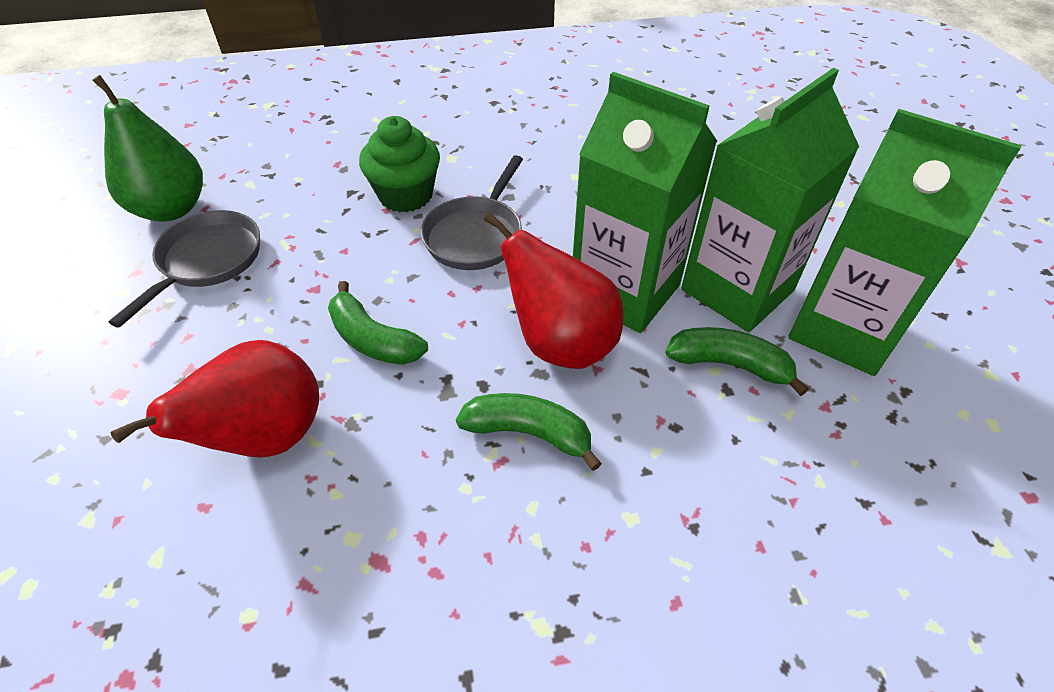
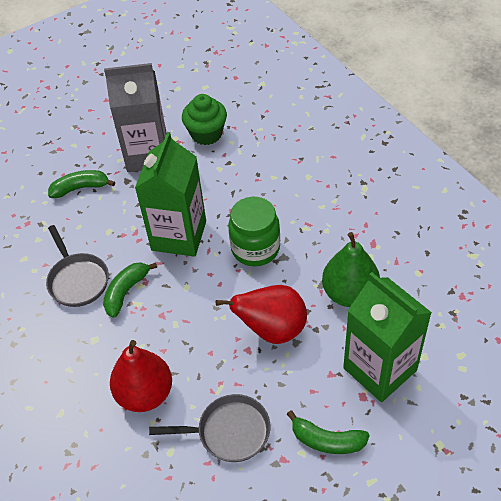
green carton: [573,72,717,333] [681,68,859,332] [788,109,1022,376] = 3 -> [135,132,206,257] [343,272,432,402] = 2
green jar: none = 0 -> [228,197,280,266] = 1
grey carton: none = 0 -> [104,63,167,172] = 1

